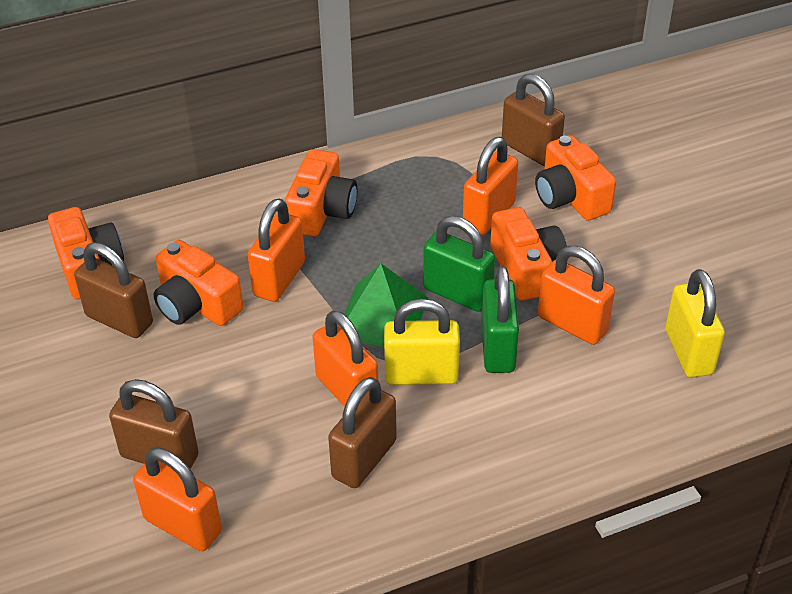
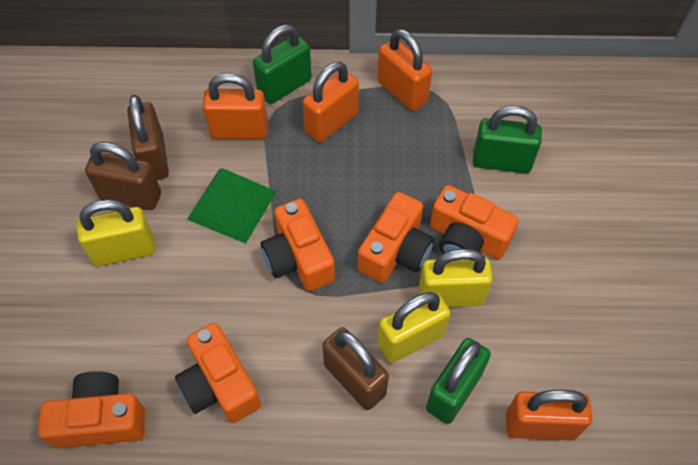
brown padlock: [74,242,153,338] [109,379,199,469] [328,377,397,488] [502,74,565,166] = 4 -> [85,142,161,210] [127,95,169,180] [322,327,389,410] = 3
green padlock: [423,216,495,312] [481,266,519,373] = 2 -> [253,25,312,104] [426,338,491,424] [473,106,542,173] = 3
orange padlock: [133,448,222,551] [248,199,305,302] [312,310,378,407] [463,137,518,235] [538,246,615,345] = 5 -> [203,73,268,139] [303,61,359,143] [377,29,432,111] [506,390,592,440] = 4
yellow padlock: [384,299,460,385] [665,269,725,378] = 2 -> [76,199,155,266] [377,292,451,363] [419,249,493,307] = 3

